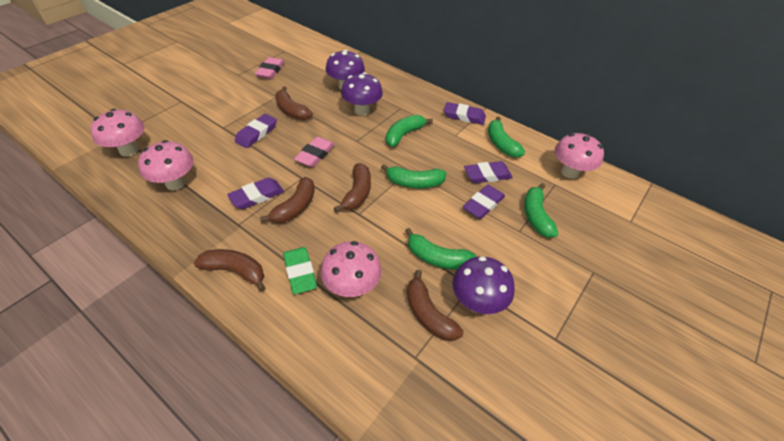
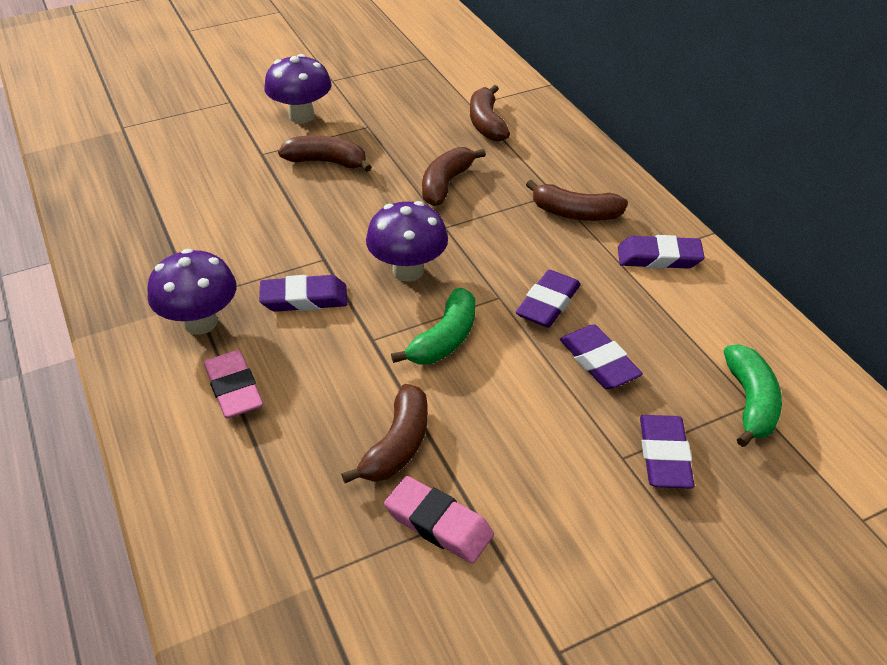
green banana: [381,164,446,188] [386,115,433,147] [405,228,476,270] [488,117,525,158] [524,183,558,237] = 5 -> [391,288,475,365] [724,345,782,447] = 2
green eraser: [283,247,317,294] = 1 -> none = 0
pink mushroom: [91,109,144,157] [138,140,194,190] [321,241,382,297] [555,133,604,179] = 4 -> none = 0

